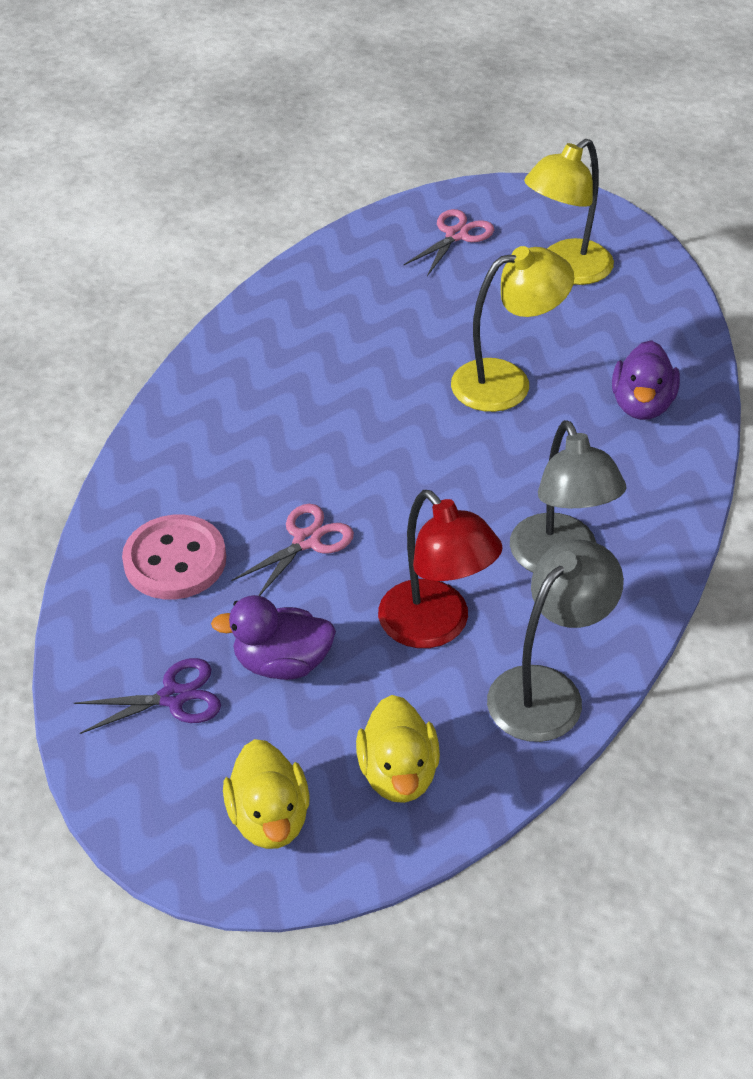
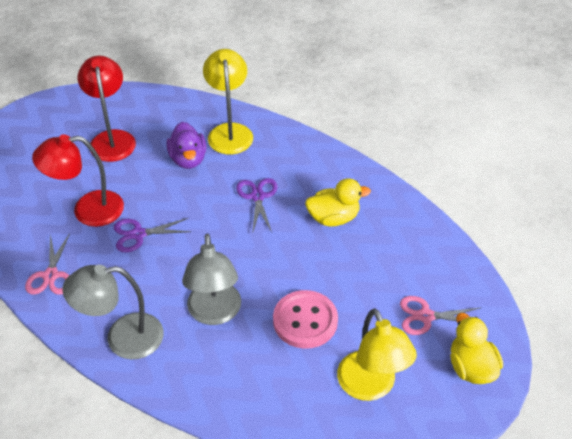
purple duck: [211,595,336,680] [612,340,680,420] = 2 -> [166,122,206,169] = 1
purple scissors: [74,658,221,734] = 1 -> [114,218,192,252] [236,178,278,234] = 2
red lamp: [378,490,503,648] = 1 -> [32,134,124,227] [78,56,136,162] = 2

